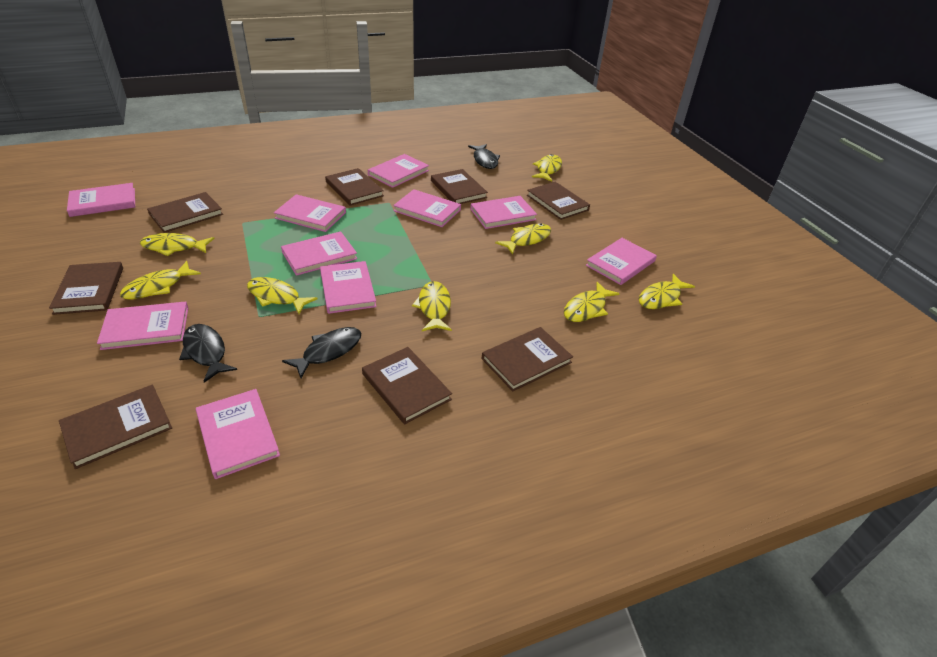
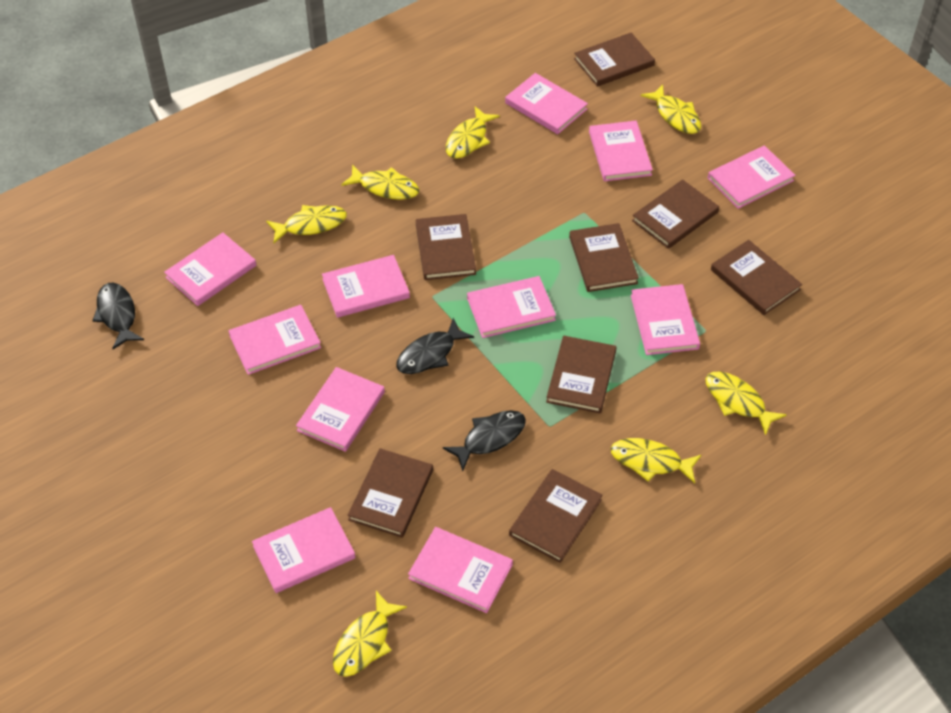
pink book: [67,183,135,217] [97,301,188,350] [196,389,280,479] [274,194,346,232] [281,231,357,276] [320,261,377,314] [368,154,429,188] [393,189,461,227] [470,196,537,229] [586,238,657,285] = 10 -> [164,232,256,306] [228,305,321,375] [252,507,356,593] [296,367,385,452] [322,255,410,318] [408,527,513,613] [467,276,556,338] [505,73,588,134] [589,121,653,181] [631,284,700,355] [708,145,795,209] = 11
yellow fish: [120,261,201,300] [140,233,214,256] [247,277,318,314] [412,281,452,331] [495,223,551,255] [532,154,562,181] [564,282,620,322] [639,274,695,309] = 8 -> [266,205,347,243] [333,591,407,677] [341,164,419,200] [446,106,500,159] [611,438,701,483] [641,84,701,134] [706,372,786,435] = 7

